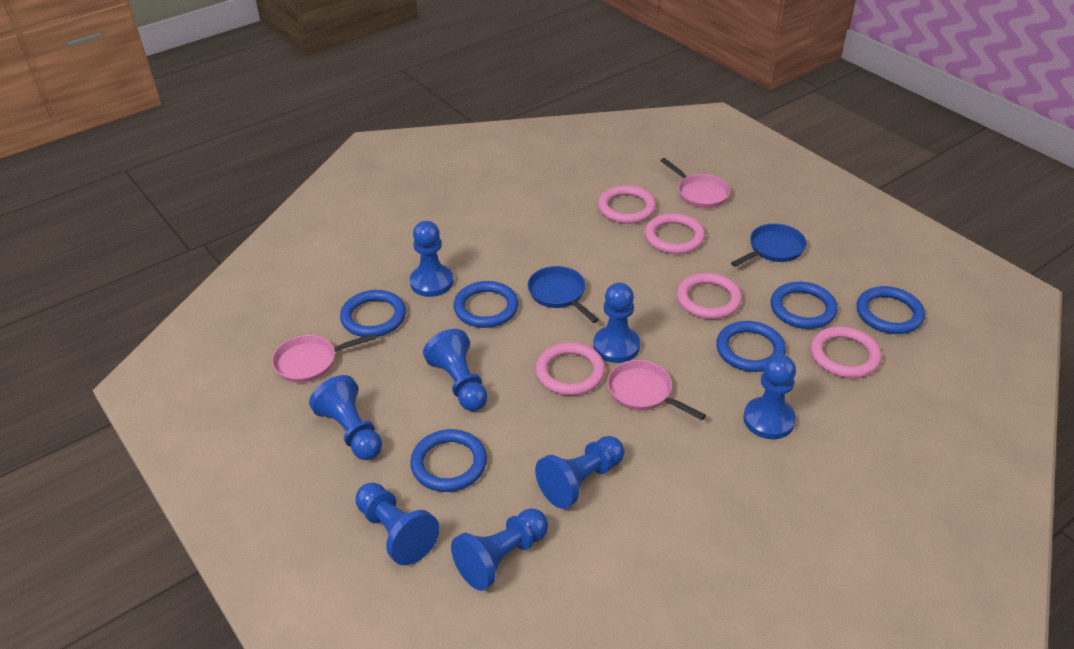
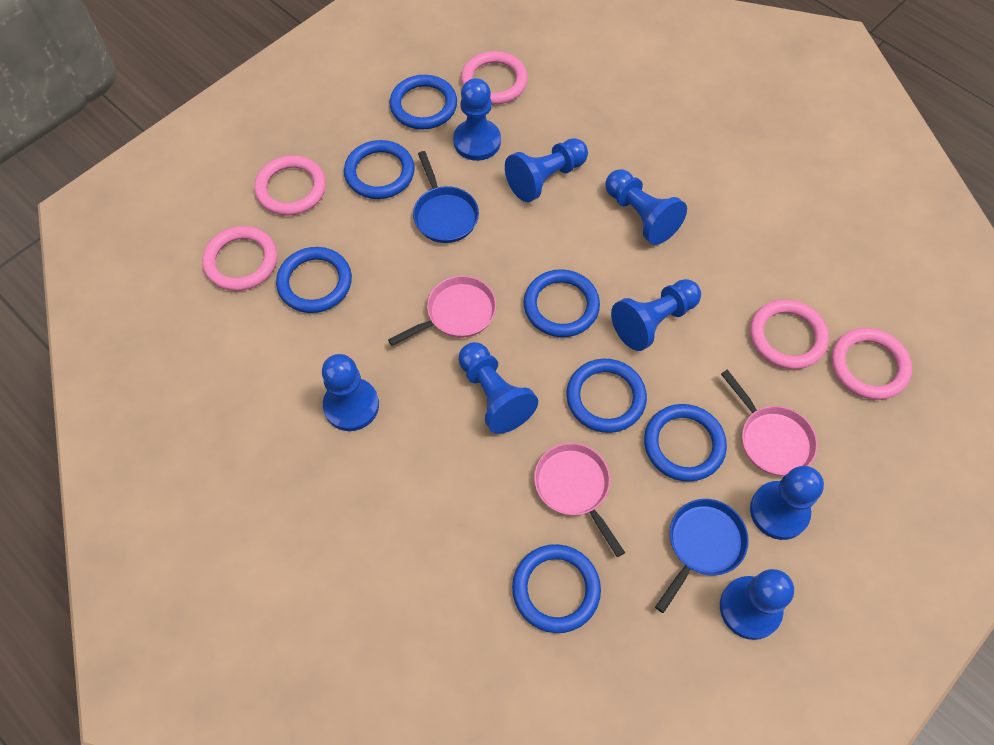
blue ring: [340,290,406,337] [410,429,487,492] [453,281,518,328] [716,321,786,372] [771,282,838,329] [856,286,925,334] = 6 -> [276,247,352,313] [344,140,415,199] [390,75,457,130] [512,544,601,633] [524,269,600,337] [566,359,647,433] [644,404,727,482] = 7

